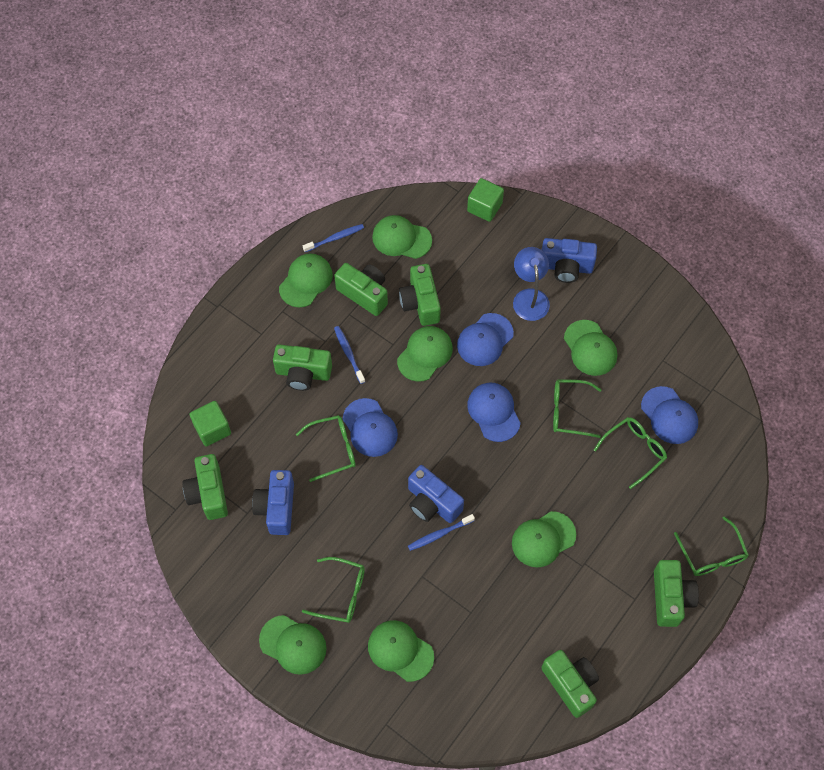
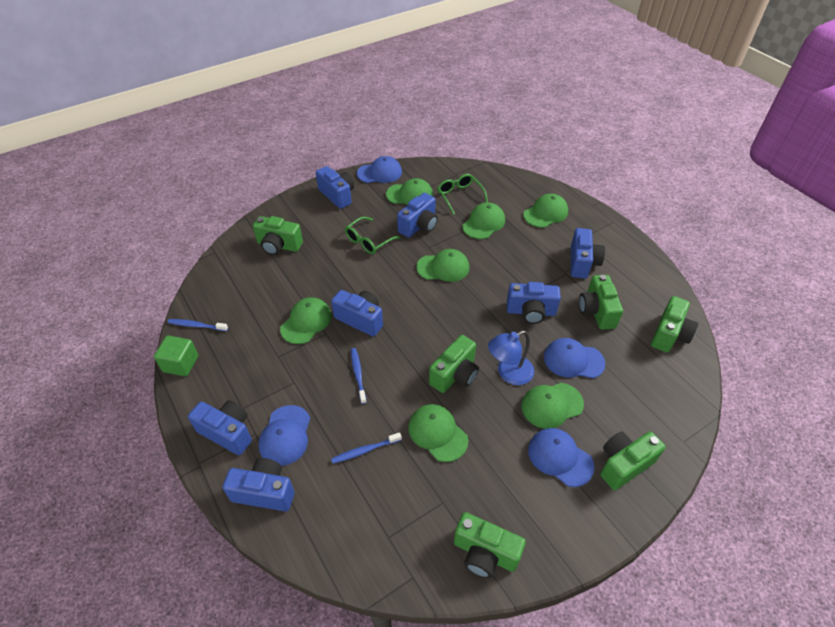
blue camera: [252,470,294,535] [408,465,464,523] [542,238,597,283] = 3 -> [188,400,252,455] [223,458,294,512] [316,166,354,209] [331,290,383,336] [397,193,438,238] [507,282,561,324] [571,228,605,279] = 7
green cube: [190,401,231,446] [467,178,504,222] = 2 -> [154,335,198,376] = 1
green glasses: [296,415,356,482] [302,557,365,623] [553,379,602,438] [594,417,667,489] [674,516,749,576] = 5 -> [345,217,401,254] [437,174,488,215] = 2

